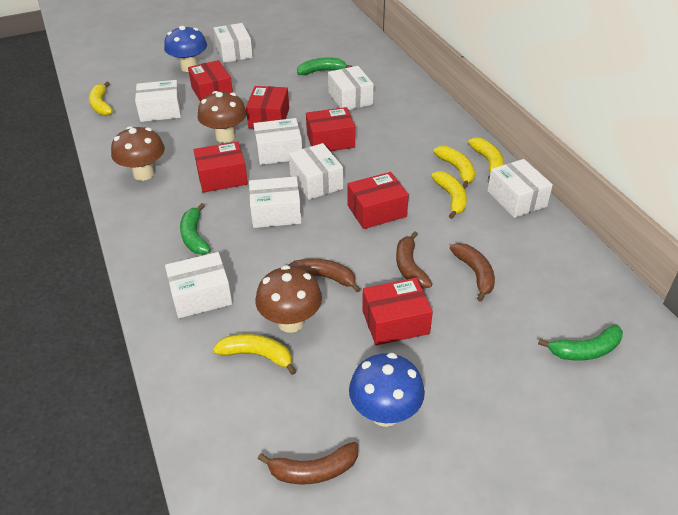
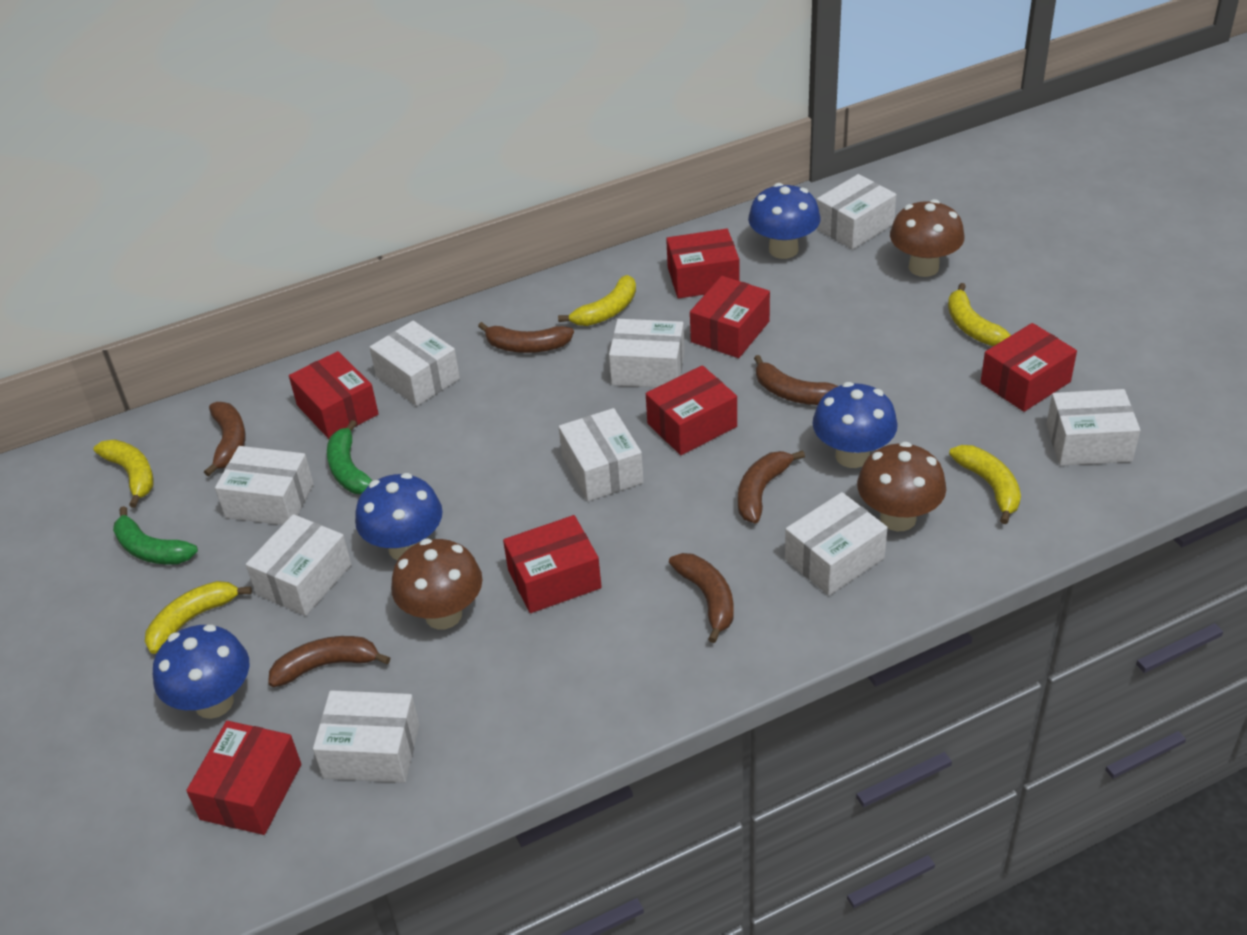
blue mushroom: [164,26,207,72] [349,353,425,427] = 2 -> [153,624,249,719] [355,473,443,560] [748,183,821,259] [812,382,898,468] = 4
brown banana: [258,442,358,484] [288,259,361,293] [396,232,432,289] [450,243,495,302] = 4 -> [204,402,246,476] [268,636,390,687] [478,322,574,353] [669,553,734,643] [738,450,805,524] [754,355,838,405] = 6
green banana: [180,203,211,255] [297,57,352,75] [538,324,623,361] = 3 -> [113,506,198,565] [327,420,373,494] = 2
red box: [188,60,233,102] [194,141,248,193] [246,86,289,129] [306,107,355,151] [347,172,409,229] [362,278,433,345] = 6 -> [186,721,301,835] [289,351,379,439] [503,515,602,613] [646,365,737,455] [666,229,739,298] [690,276,770,358] [981,323,1077,412] = 7
white box: [135,80,181,122] [165,252,232,318] [214,23,253,63] [249,176,302,228] [254,118,302,165] [289,143,343,200] [328,66,374,110] [487,159,553,218] = 8 -> [215,446,314,525] [246,514,351,616] [313,690,419,783] [369,321,460,406] [559,408,644,501] [609,319,685,388] [785,492,888,595] [816,174,896,249] [1046,389,1140,465] = 9

